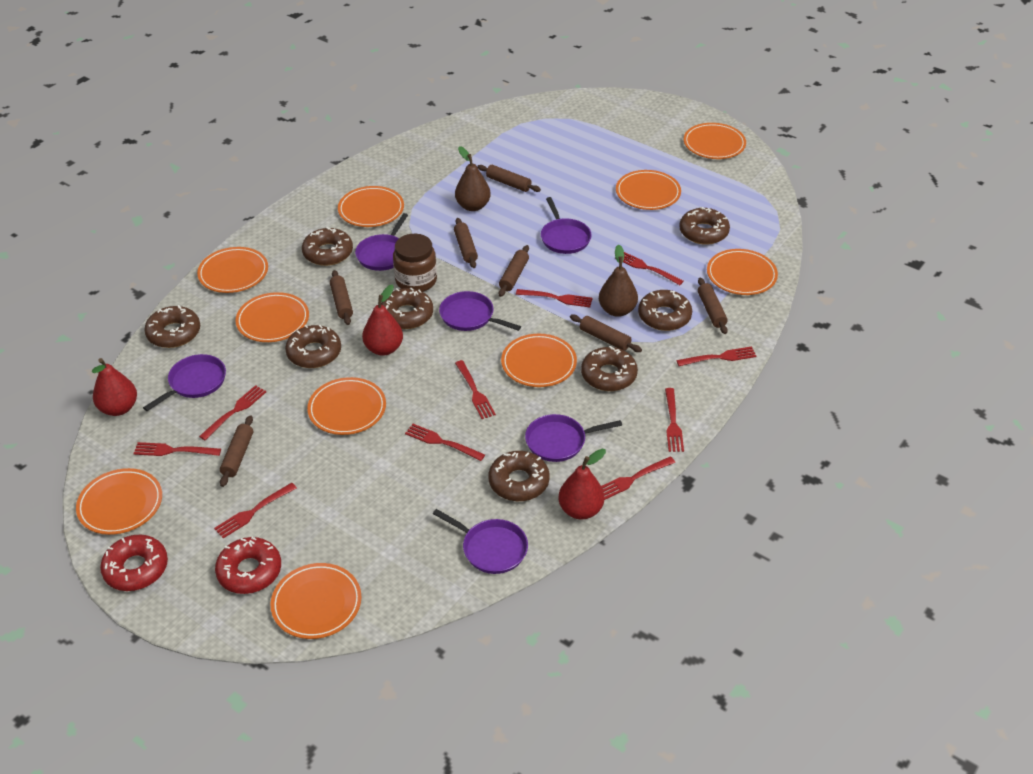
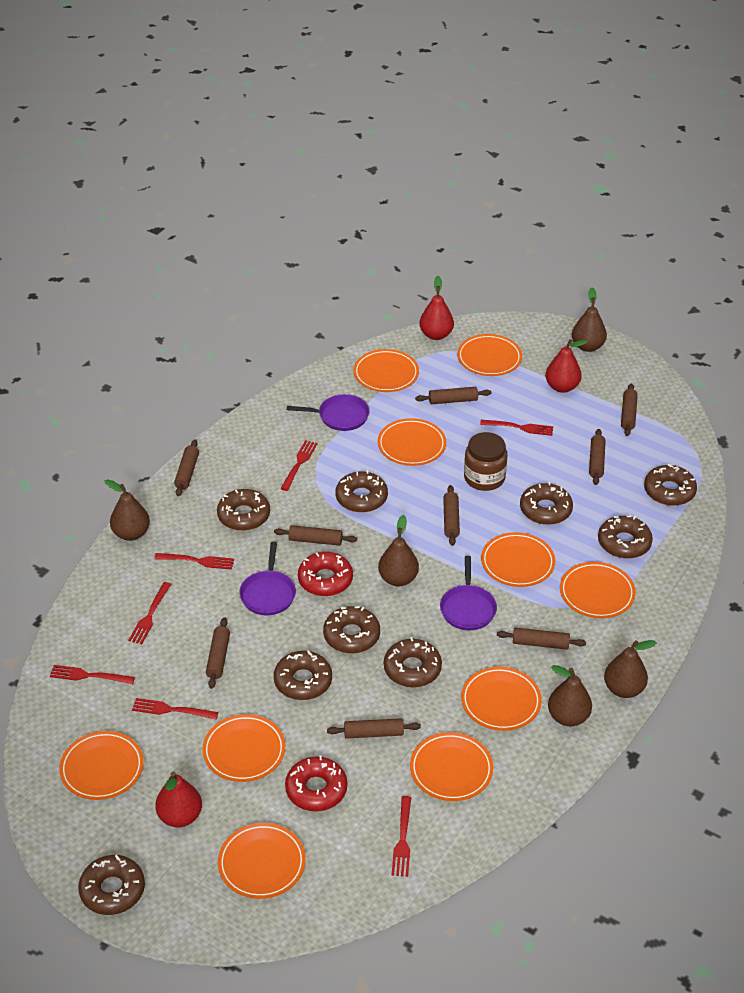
brown donut: [144,305,200,348] [285,325,341,368] [302,227,353,266] [381,288,433,329] [489,451,550,501] [581,346,638,391] [638,290,692,331] [679,207,730,245] = 8 -> [78,855,145,915] [217,489,270,531] [274,650,332,700] [323,606,380,653] [336,470,388,513] [384,637,442,688] [520,482,573,525] [598,515,653,559] [644,464,697,506] = 9
brown pear: [455,146,491,211] [599,245,638,317] = 2 -> [105,479,150,541] [378,515,419,587] [548,665,592,727] [572,287,607,352] [604,640,657,698] = 5
brown rolling pin: [220,415,253,487] [330,270,353,325] [454,218,478,268] [477,165,541,192] [499,245,529,297] [570,315,642,352] [698,278,728,334] = 7 -> [174,439,199,496] [206,618,230,689] [274,525,357,546] [327,718,421,739] [415,387,491,404] [443,485,460,546] [497,628,586,650] [589,429,606,485] [621,384,638,436] = 9
purple pan: [143,354,226,411] [355,213,408,271] [433,509,528,574] [439,291,521,331] [525,414,622,462] [541,197,592,254] = 6 -> [239,542,296,615] [287,394,370,431] [440,556,497,630] = 3
red fork: [133,442,221,456] [199,385,266,440] [214,483,297,538] [405,424,485,461] [455,360,496,419] [516,289,593,307] [601,456,675,500] [615,252,684,285] [665,388,684,452] [676,346,757,366] = 10 -> [50,665,135,684] [128,582,172,644] [132,698,219,719] [154,553,234,570] [280,440,317,491] [392,796,412,877] [480,420,553,436] = 7

